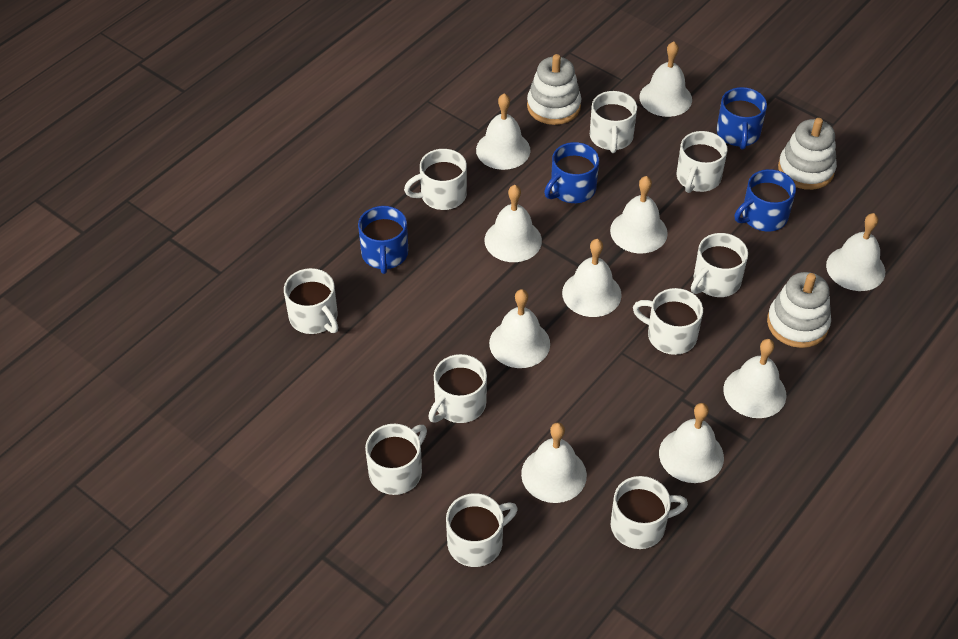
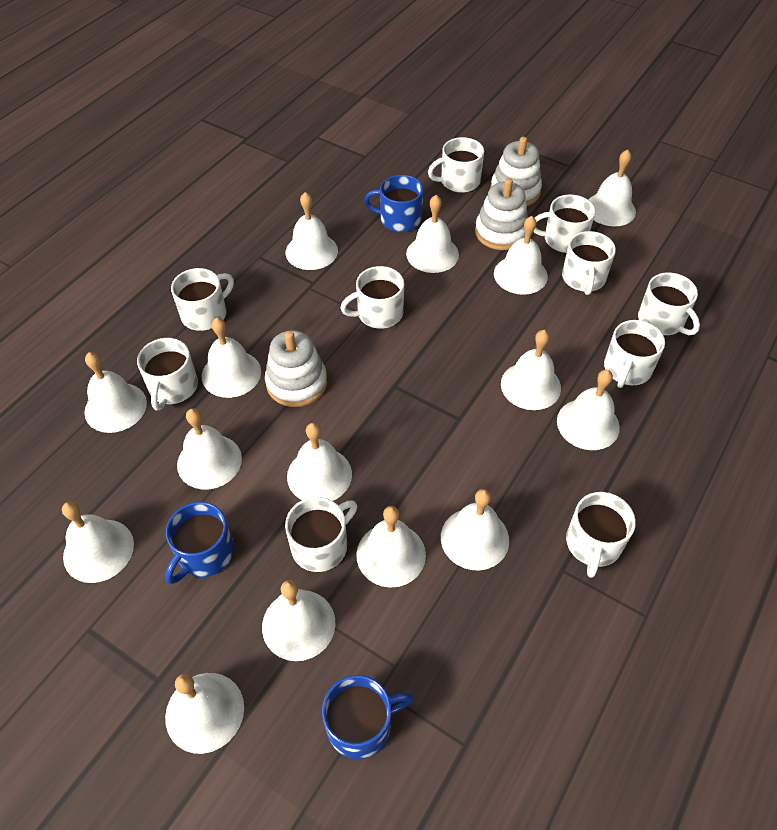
blue mug: [358,206,408,274] [544,142,599,203] [717,87,767,150] [734,169,796,231] = 4 -> [165,502,234,584] [322,675,414,759] [364,175,423,232] = 3
white bell: [476,93,530,170] [485,185,542,262] [489,289,550,368] [521,422,587,503] [562,239,622,317] [610,176,668,253] [639,41,692,117] [659,403,724,483] [723,339,786,418] [826,213,885,291] = 10 -> [62,501,134,583] [84,352,147,433] [165,673,244,754] [177,408,242,489] [202,317,261,398] [262,580,336,661] [285,192,338,270] [287,423,352,501] [356,506,426,588] [406,195,459,273] [441,489,509,571] [494,216,548,295] [501,330,561,410] [557,369,620,450] [588,149,636,226] = 15

